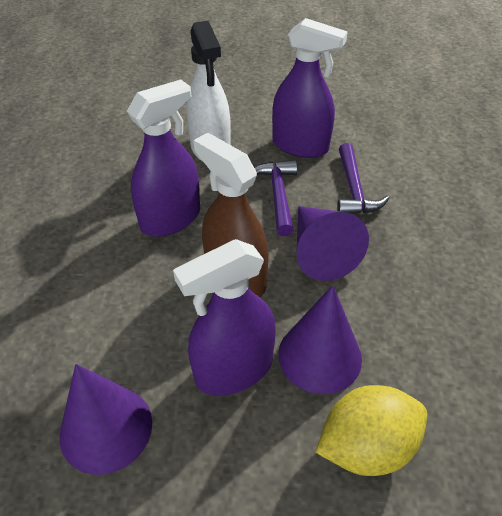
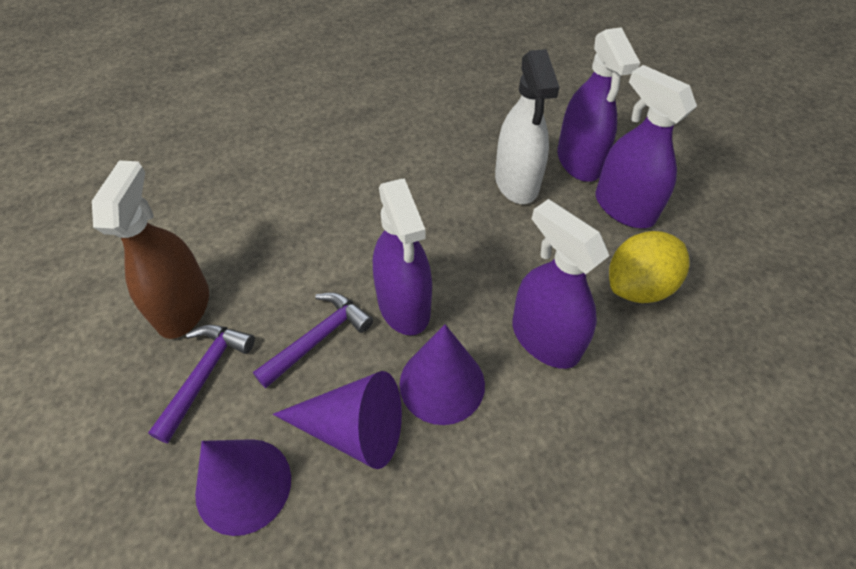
purple spray bottle: [127,80,200,237] [173,239,276,396] [272,18,348,158] = 3 -> [373,179,432,336] [512,199,609,369] [557,27,640,182] [595,65,697,228] = 4

